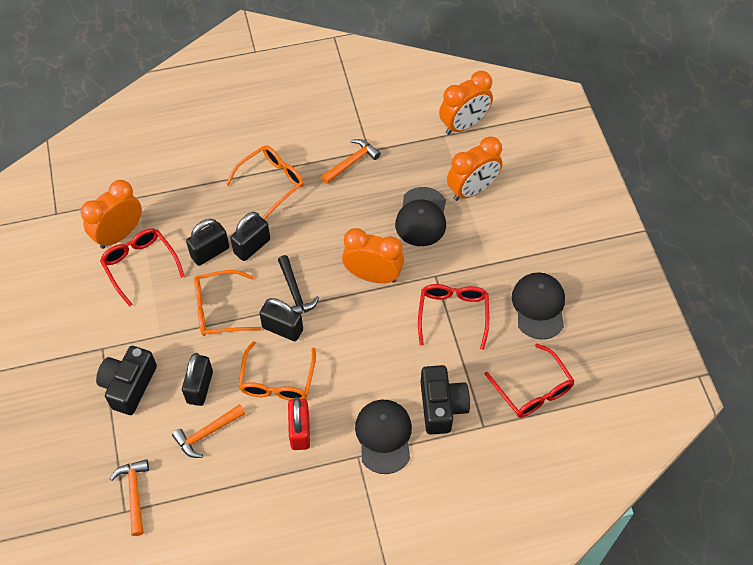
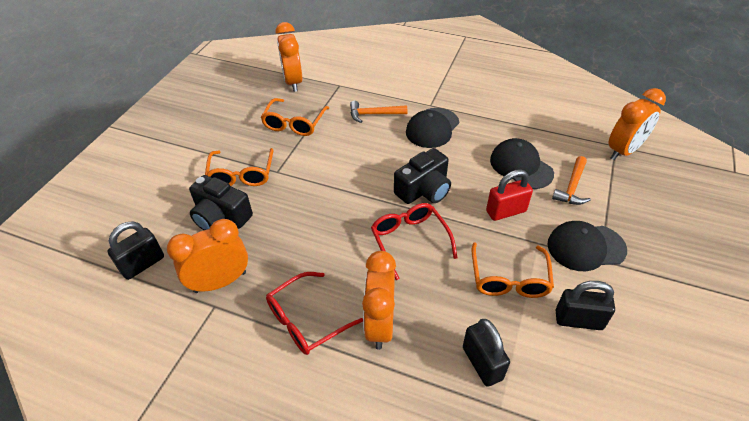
black hammer: [278,255,319,314] = 1 -> none = 0
black padlock: [182,353,213,406] [186,219,229,266] [230,212,270,261] [259,298,303,341] = 4 -> [107,221,164,280] [463,319,510,387] [556,281,615,330] = 3
orange hammer: [110,459,149,536] [172,404,246,458] [321,139,381,184] = 3 -> [350,101,407,123] [552,156,591,205] = 2
red glasses: [100,229,185,307] [418,284,489,350] [485,344,574,418] = 3 -> [266,272,363,355] [371,203,457,280] = 2

